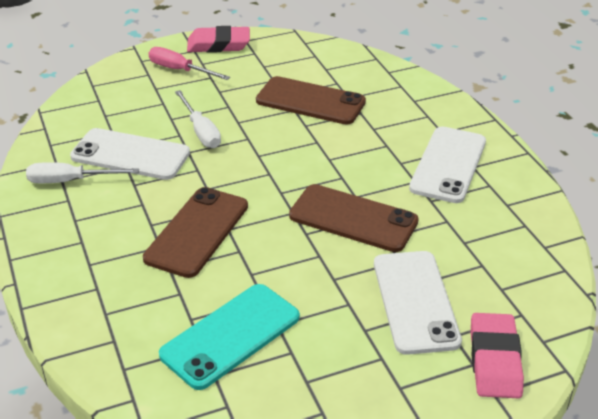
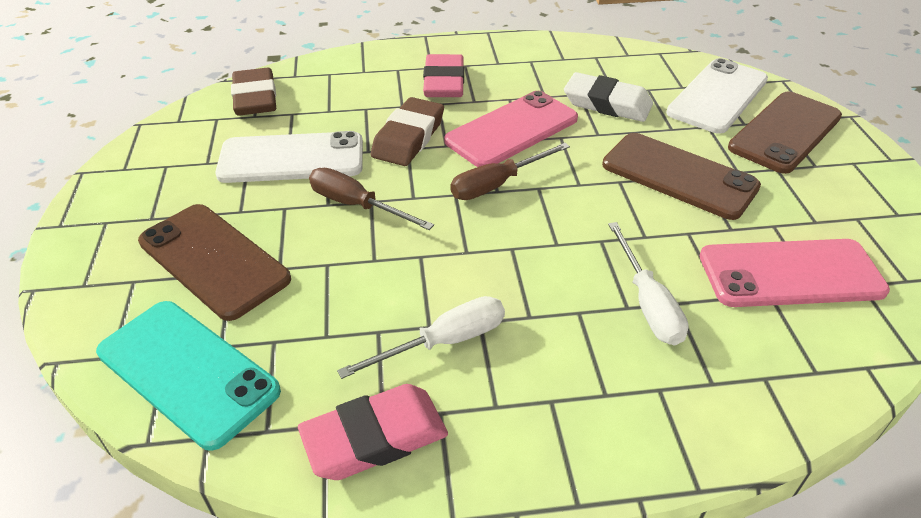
brown eraser: none = 0 -> [231,68,276,116] [371,97,444,166] = 2
brown screwdriver: none = 0 -> [309,168,434,230] [450,143,570,200] = 2
pink phone: none = 0 -> [444,91,578,167] [700,239,890,307] = 2
pink screwdriver: [149,47,230,80] = 1 -> none = 0
white eraser: none = 0 -> [564,72,653,122] = 1
white phone: [70,128,190,180] [374,251,462,355] [409,126,486,203] = 3 -> [215,131,363,183] [666,58,768,134] = 2

